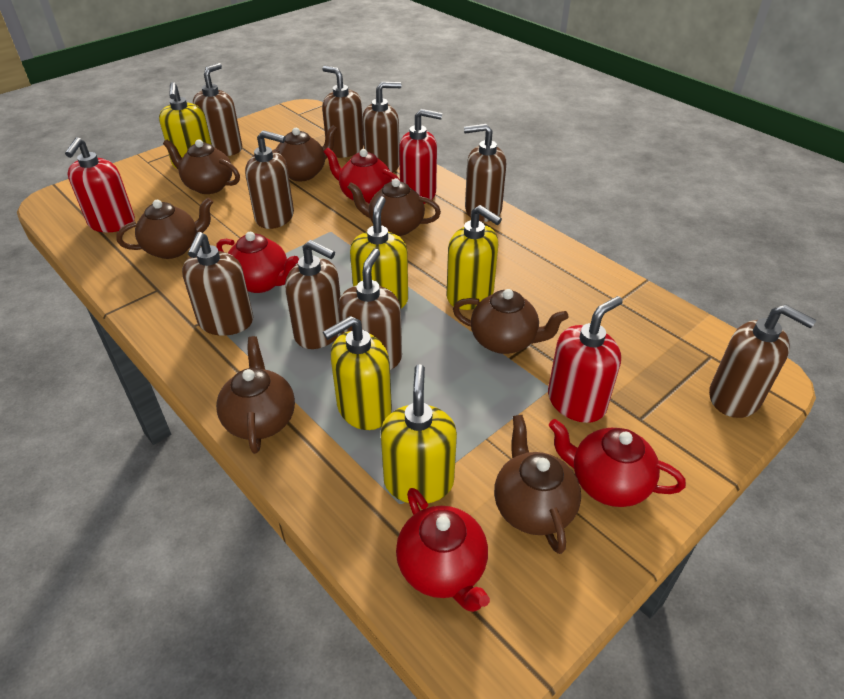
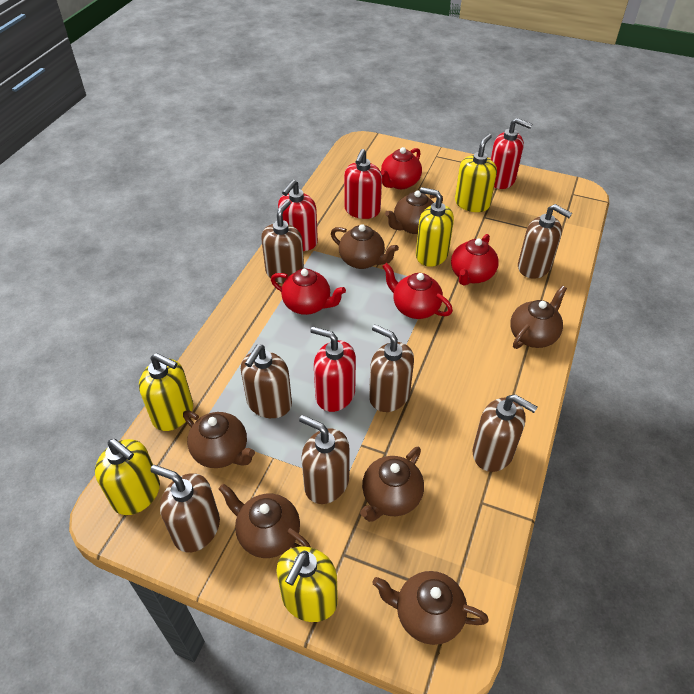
brown soap dispenser: [182,232,253,335] [193,63,242,156] [245,130,294,229] [285,240,341,349] [322,66,364,158] [338,249,402,370] [362,82,402,173] [464,124,506,222] [709,304,816,418] = 9 -> [150,465,220,552] [241,345,292,418] [261,200,304,283] [299,415,350,504] [369,324,414,412] [473,394,537,472] [518,204,572,279] = 7
red soap dispenser: [65,137,135,232] [399,109,442,204] [548,296,623,423] = 3 -> [278,180,318,251] [310,326,356,412] [344,149,382,219] [491,118,532,189] = 4

